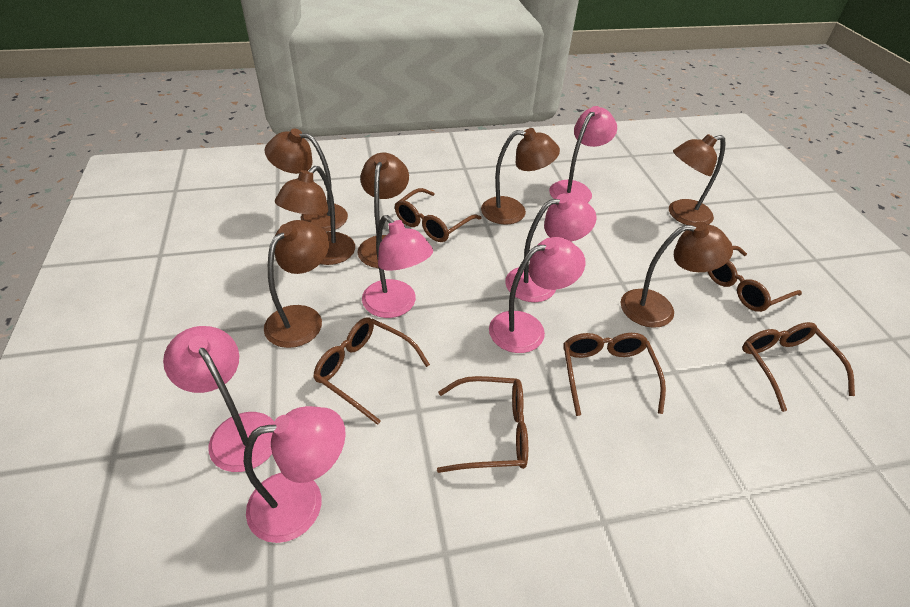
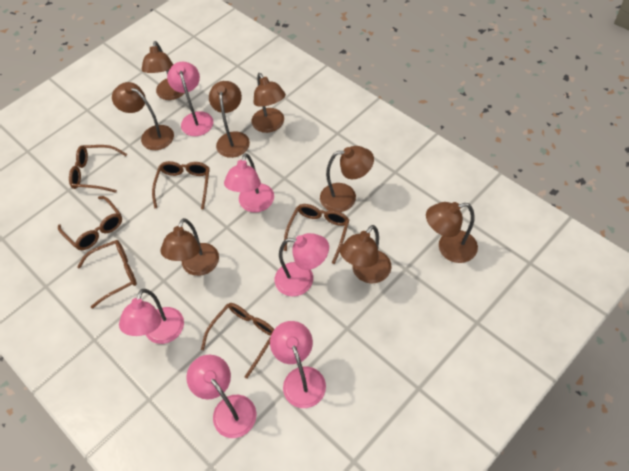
brown lamp: [264,220,329,348] [265,129,348,232] [275,166,355,265] [358,153,409,268] [481,128,560,224] [621,222,733,328] [669,134,726,226] = 7 -> [112,82,174,150] [142,41,184,100] [160,218,219,276] [209,81,250,158] [252,73,286,133] [320,146,374,212] [340,225,392,283] [426,202,478,263] = 8

